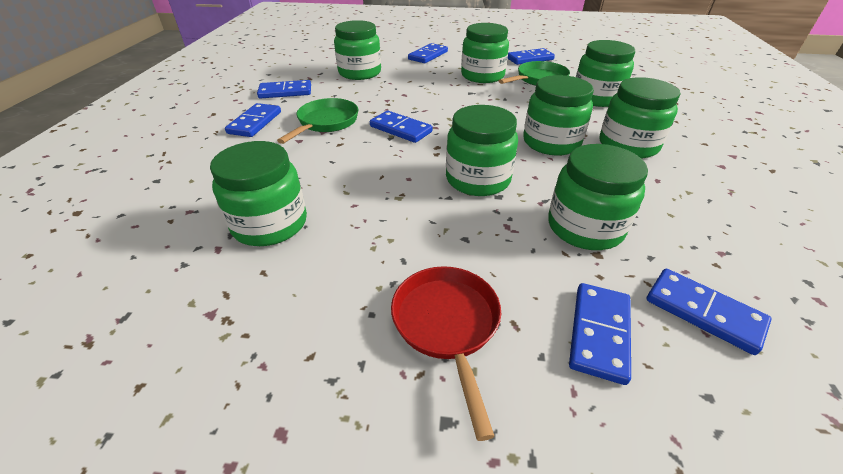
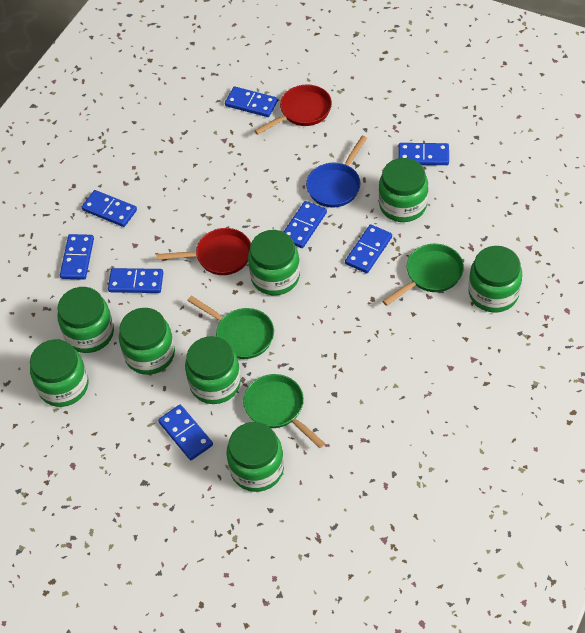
blue domino: [225,103,281,137] [257,80,311,98] [370,111,433,143] [408,43,448,63] [507,48,555,65] [569,283,631,385] [647,268,772,355] = 7 -> [60,234,94,280] [82,190,137,227] [108,268,163,293] [158,405,213,460] [225,87,278,117] [284,201,327,248] [345,224,392,273] [398,143,449,165] = 8
blue pan: none = 0 -> [306,136,367,207] = 1
green pan: [277,98,358,144] [499,61,570,86] = 2 -> [187,296,274,359] [243,374,325,448] [382,244,464,306] = 3
red pan: [391,266,501,441] = 1 -> [156,228,251,275] [254,84,332,135] = 2

